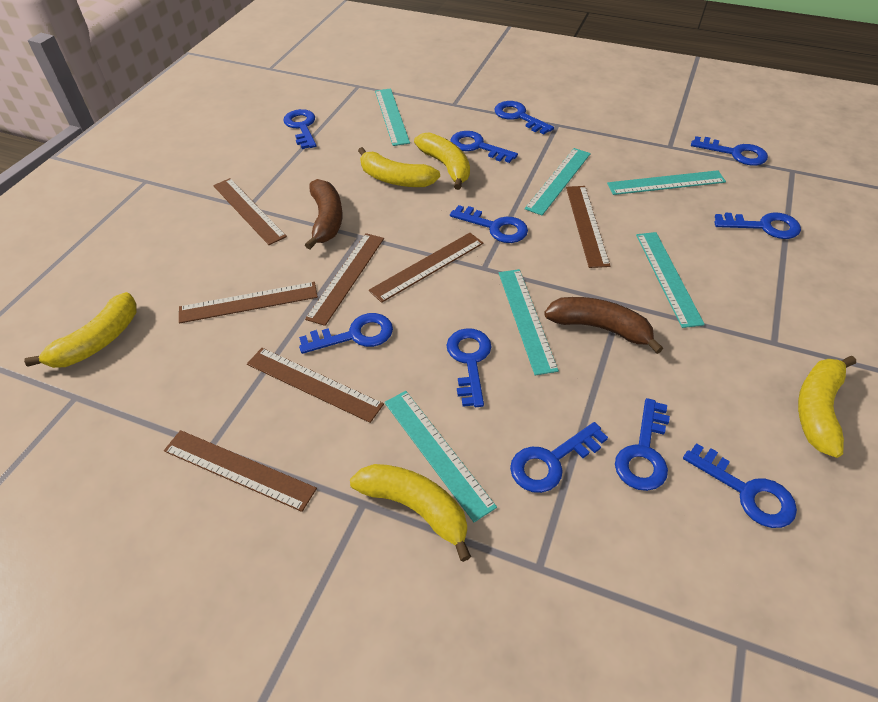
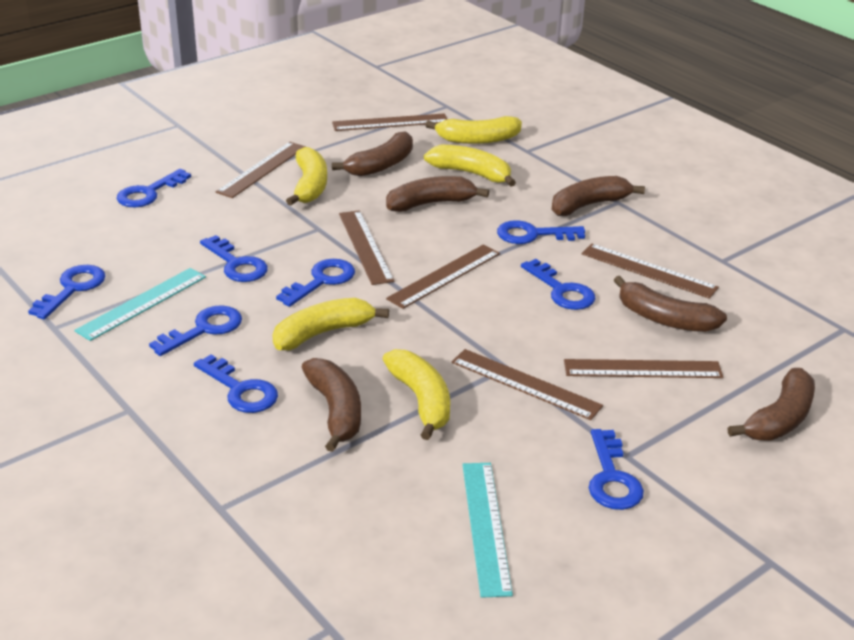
blue key: [283,109,316,149] [299,313,393,354] [447,328,491,407] [450,131,518,163] [450,205,528,243] [494,101,554,135] [510,422,608,493] [615,398,670,491] [683,443,797,528] [691,136,768,166] [714,212,801,239] = 11 -> [28,265,105,319] [116,169,191,207] [149,305,242,356] [194,354,278,413] [200,235,268,282] [276,259,355,307] [497,220,585,244] [521,259,596,310] [589,429,644,510] = 9
brown banana: [305,179,342,250] [544,297,663,354] = 2 -> [302,358,361,452] [332,131,413,176] [386,176,489,212] [552,176,645,216] [614,276,727,332] [727,368,815,440] = 6
turquoise ruler: [375,88,410,146] [384,391,497,522] [499,269,559,375] [525,148,591,215] [607,170,726,195] [636,232,705,328] = 6 -> [74,268,206,341] [462,463,513,598] = 2

